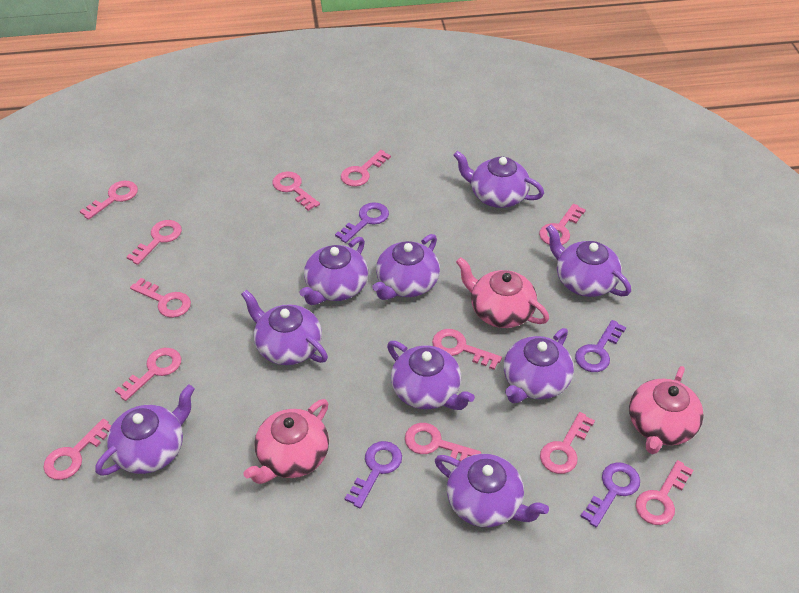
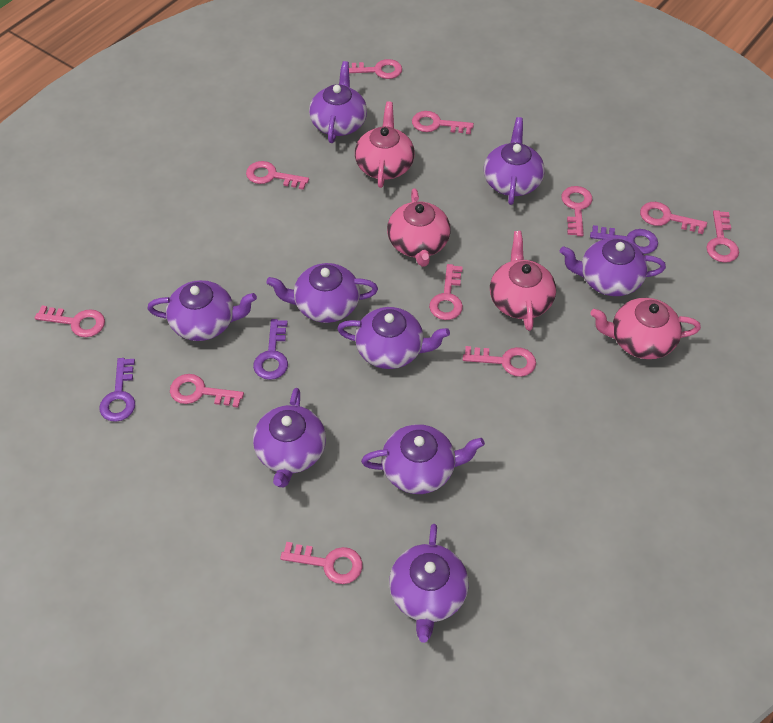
pink key: [44,419,111,480] [80,181,138,220] [115,348,181,401] [127,220,182,265] [130,278,191,318] [272,171,320,211] [341,150,391,187] [405,423,481,461] [432,329,502,370] [539,204,586,245] [540,412,595,474] [636,460,694,525] = 12 -> [35,306,105,337] [170,374,244,408] [246,161,309,190] [280,542,363,584] [349,59,402,79] [412,111,474,134] [429,264,463,320] [463,346,536,377] [561,186,592,236] [640,202,707,234] [706,210,739,263] = 11
pink teapot: [243,399,329,484] [456,257,549,328] [629,366,704,454] = 3 -> [355,101,415,188] [387,188,451,267] [490,231,556,331] [590,298,701,359] = 4
purple key: [335,202,389,243] [345,441,402,508] [575,320,626,372] [580,462,640,527] = 4 -> [99,358,135,422] [253,319,288,380] [590,225,658,254] = 3

